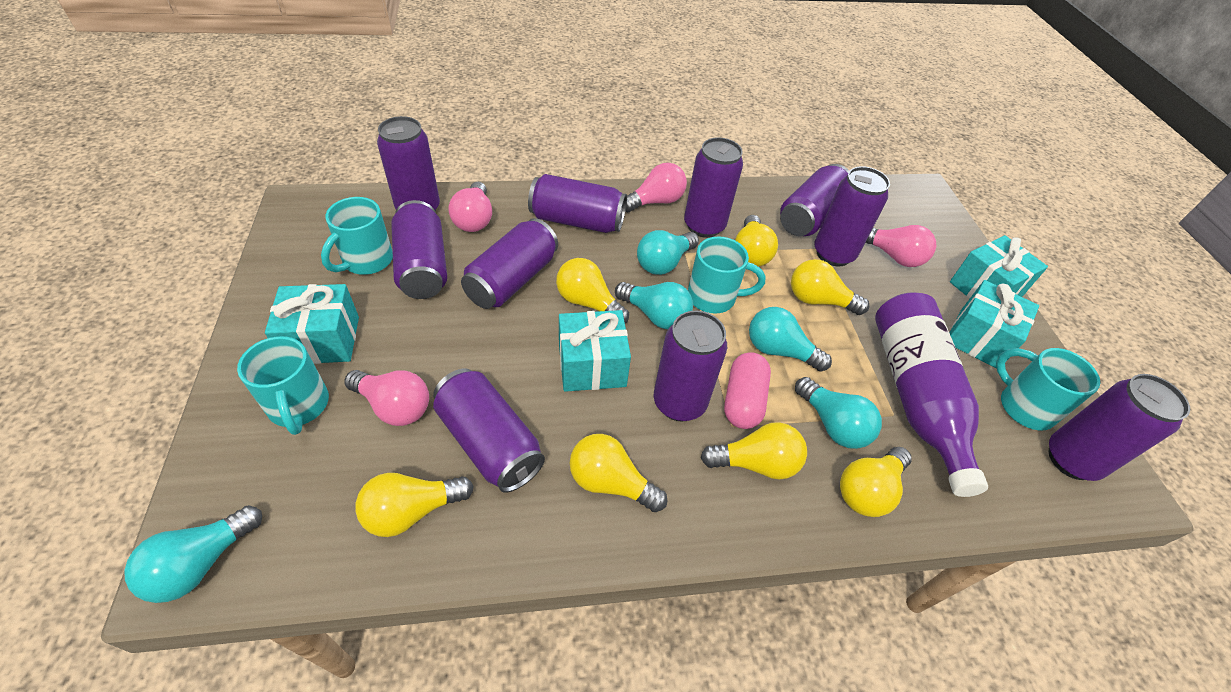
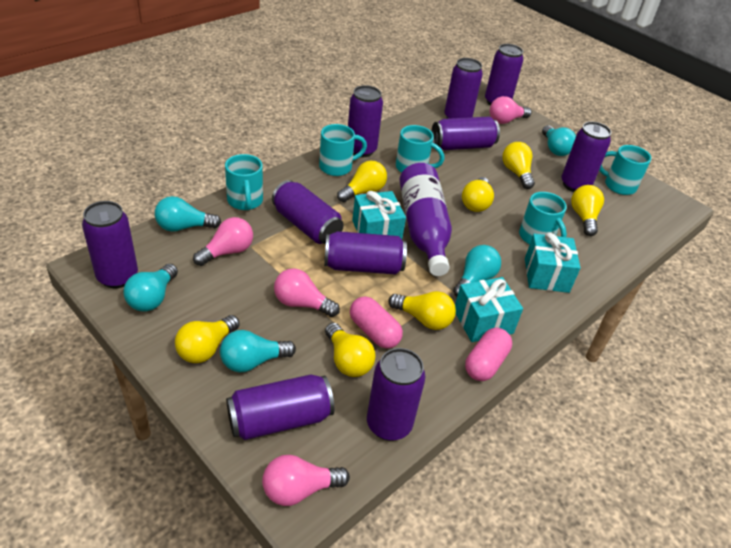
pink capsule: [724,352,771,429] = 1 -> [350,296,403,349] [465,328,512,381] = 2
turquoise gift: [265,284,359,364] [559,310,631,392] [950,235,1048,299] [950,280,1039,368] = 4 -> [352,191,406,239] [455,277,523,342] [525,232,581,293] = 3
turquoise mug: [237,336,329,435] [321,197,393,275] [688,236,765,313] [996,348,1100,430] = 4 -> [225,154,263,210] [319,124,367,176] [396,125,445,173] [519,192,567,245] [599,145,651,195] = 5

